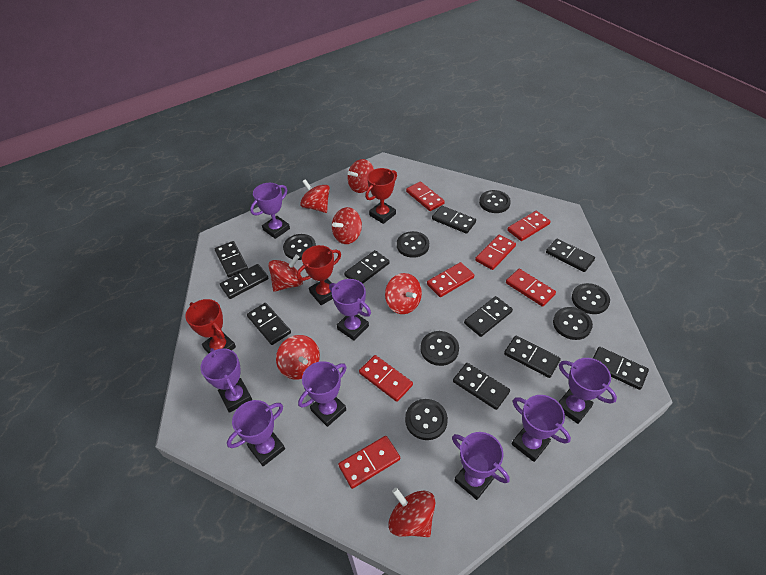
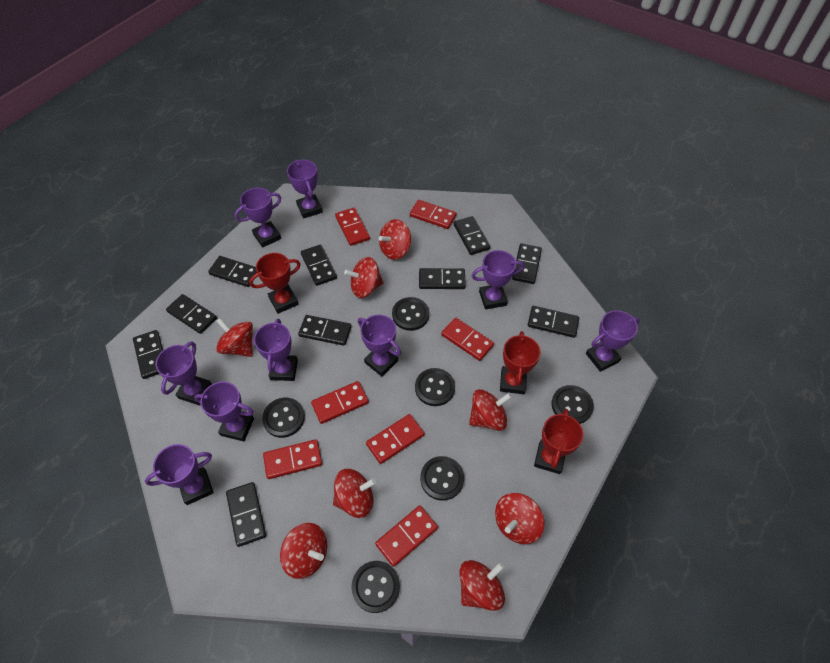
black button: [283,234,316,260] [397,231,429,258] [405,399,448,440] [421,331,459,366] [479,190,511,213] [553,307,593,340] [572,283,610,314] = 7 -> [262,398,305,438] [351,561,400,613] [392,297,429,331] [415,368,455,406] [420,456,464,501] [552,385,594,424] = 6
purple trophy: [201,348,252,413] [227,400,285,466] [250,183,290,239] [298,361,347,427] [329,279,371,341] [452,432,509,500] [512,395,571,462] [559,358,617,424] = 8 -> [145,444,214,505] [156,341,212,406] [194,381,254,441] [235,188,281,248] [254,319,298,381] [287,160,323,218] [358,315,401,377] [471,250,524,310] [586,310,640,372] = 9
red spinning top: [268,255,303,292] [276,335,320,379] [300,179,330,213] [332,207,362,244] [348,159,374,193] [385,273,422,314] [389,488,435,537] = 7 -> [216,318,253,357] [280,523,327,579] [333,469,376,518] [344,257,384,298] [379,219,411,260] [459,560,505,611] [469,389,512,431] [495,493,544,544] = 8

